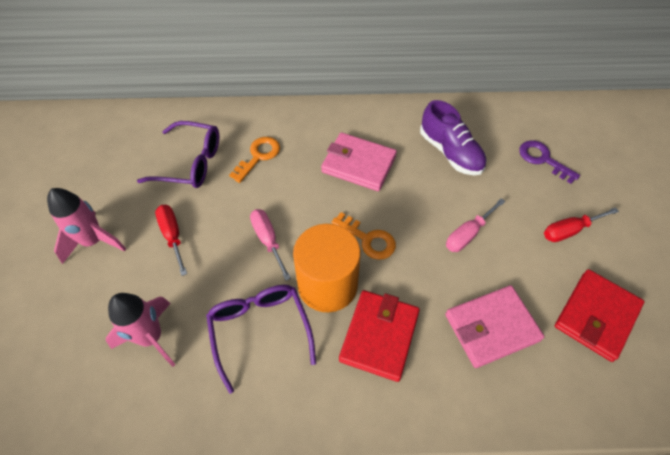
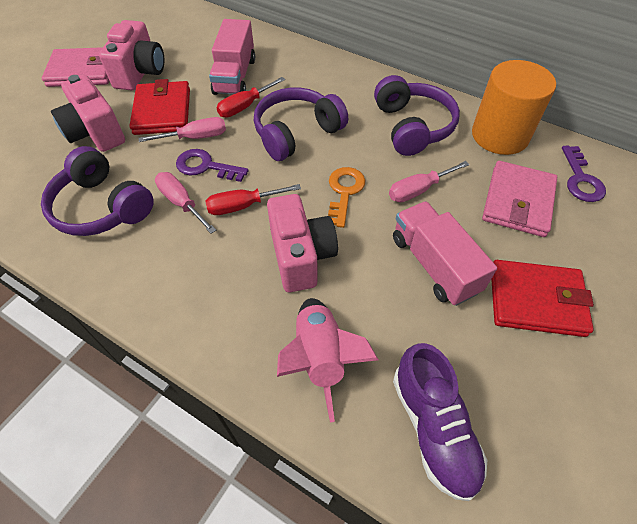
orange key: [229,137,280,183] [332,212,396,260] = 2 -> [328,167,366,228] = 1
pink camera: none = 0 -> [51,75,125,152] [99,20,164,90] [267,194,338,292] = 3
pink rocket: [47,188,126,264] [106,293,176,367] = 2 -> [277,298,379,423] = 1
pink screwdriver: [250,209,291,281] [446,198,506,252] = 2 -> [139,117,226,142] [155,172,216,234] [389,161,470,202] = 3
pink truck: none = 0 -> [209,19,255,95] [393,201,497,306] = 2
purple glasses: [137,121,219,188] [206,285,316,394] = 2 -> none = 0
purple headphones: none = 0 -> [41,146,154,236] [254,88,348,161] [374,75,460,156] = 3
purple key: [519,140,580,184] = 1 -> [176,149,249,182] [562,146,606,202] = 2

